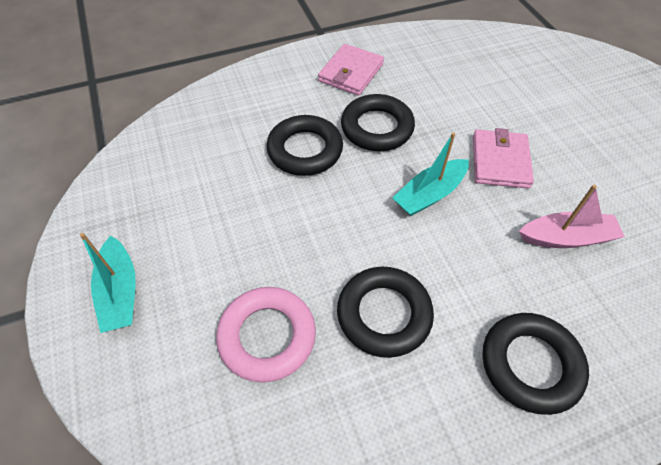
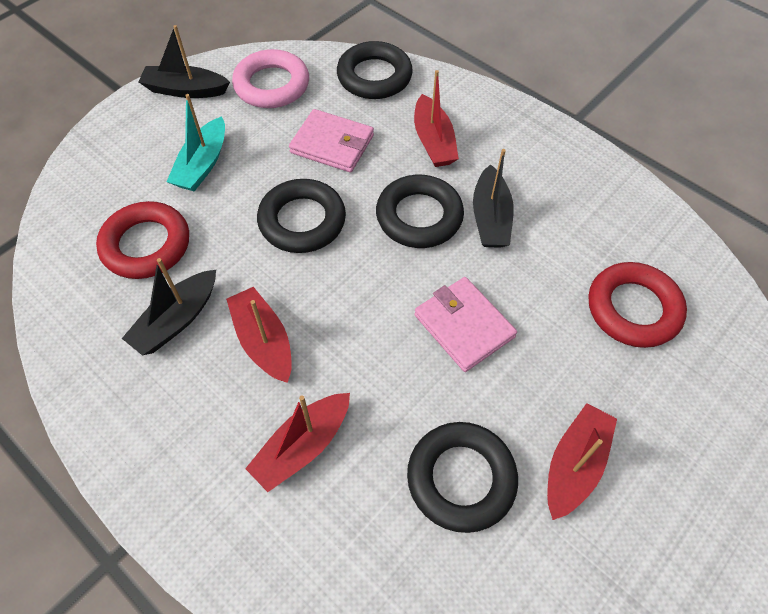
black boat: none = 0 -> [122,258,216,356] [138,25,230,98] [473,149,514,248] = 3
pink boat: [519,185,625,248] = 1 -> none = 0
red boat: none = 0 -> [226,287,292,383] [245,393,350,492] [414,70,459,167] [547,403,617,520] = 4
red ring: none = 0 -> [96,201,189,279] [589,262,687,348] = 2
turquoise boat: [80,233,136,333] [392,132,469,216] = 2 -> [166,94,225,192] = 1

